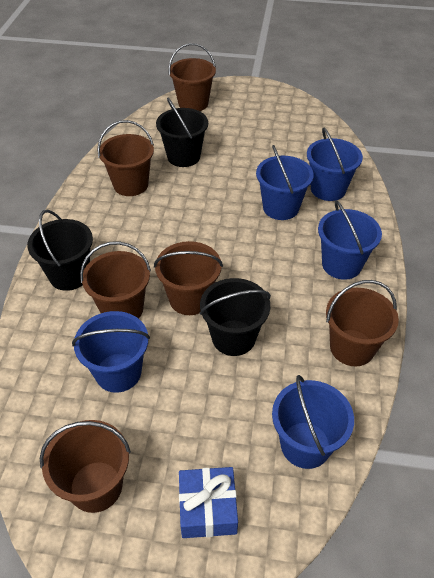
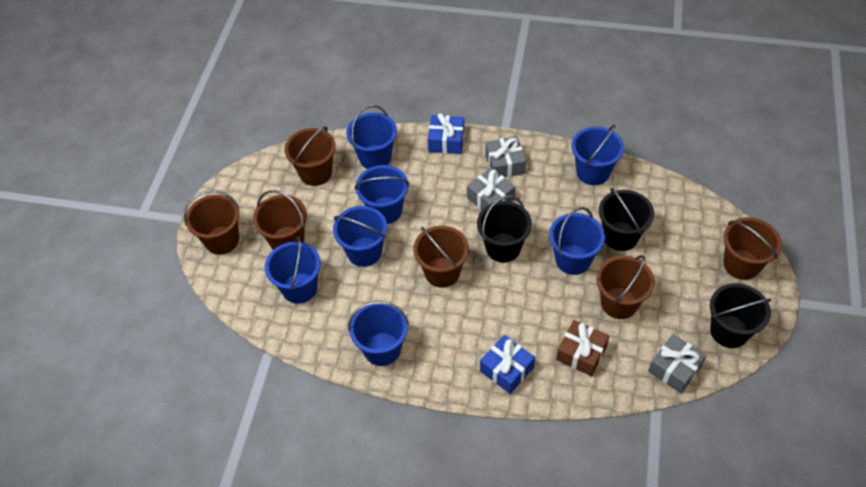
blue bucket: [72,311,150,393] [256,145,314,220] [272,375,354,469] [307,128,363,201] [318,200,382,280] = 5 -> [265,236,321,304] [333,206,388,267] [347,105,397,169] [348,301,409,366] [355,165,409,224] [549,207,605,275] [571,124,624,185] = 7
blue gift: [179,467,238,538] = 1 -> [428,113,464,154] [480,335,535,394] = 2
brown gift: none = 0 -> [556,320,609,376] = 1
grey gift: none = 0 -> [467,167,516,210] [485,136,526,178] [648,334,707,393] = 3

